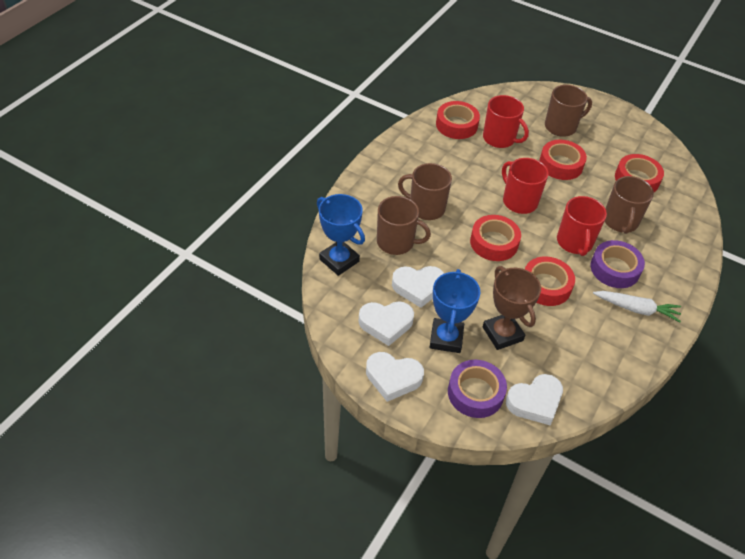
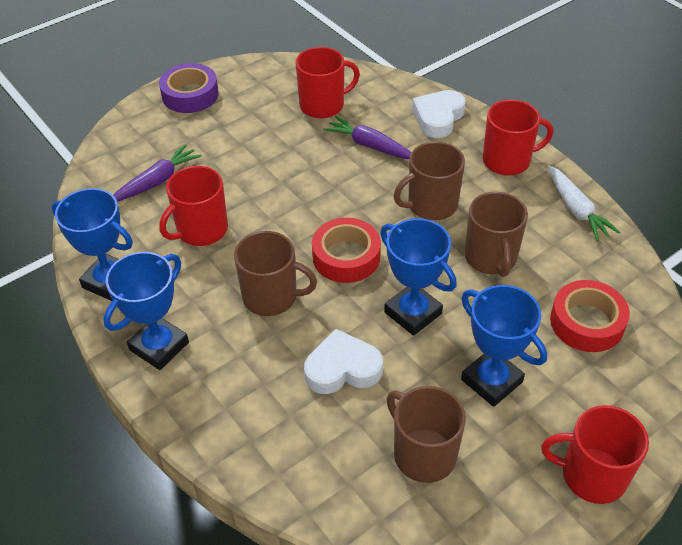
blue trophy: [317,194,365,276] [430,269,480,353] = 2 -> [52,188,133,301] [103,252,189,370] [380,218,457,336] [461,285,547,407] = 4
brown trophy: [483,266,541,350] = 1 -> none = 0
purple carrot: none = 0 -> [113,144,202,202] [323,116,411,159] = 2
purple tape: [448,360,507,418] [591,240,645,288] = 2 -> [159,63,219,113] = 1
red mug: [483,95,529,148] [502,158,549,214] [557,196,607,256] = 3 -> [159,166,228,246] [296,47,360,118] [483,100,553,176] [541,405,649,504] = 4
red tape: [436,101,480,139] [470,215,521,261] [525,256,575,306] [539,140,587,180] [615,154,664,192] = 5 -> [312,218,381,283] [550,280,630,352] = 2
white heart: [358,301,414,346] [366,352,424,402] [392,266,444,308] [506,374,563,425] = 4 -> [304,329,383,394] [412,90,466,138] = 2

